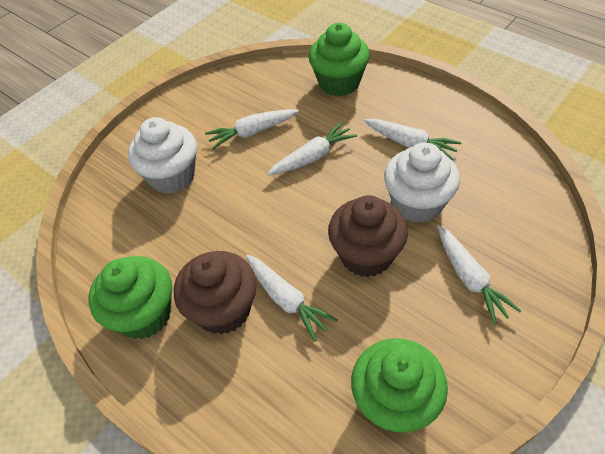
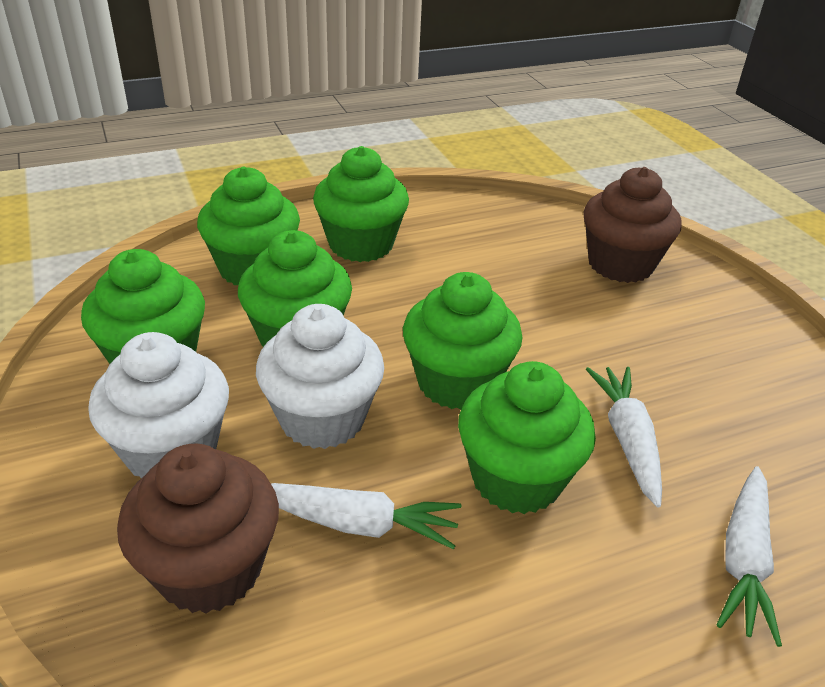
green cupcake: [89,256,172,339] [309,23,370,96] [351,338,448,433] = 3 -> [81,249,205,364] [197,166,300,285] [238,230,352,347] [313,146,409,262] [403,272,522,409] [458,361,596,514] = 6
white carrot: [205,109,299,149] [246,255,337,341] [267,122,357,176] [364,119,462,160] [437,225,521,325] = 5 -> [271,483,461,550] [586,367,662,508] [716,466,782,647] = 3

